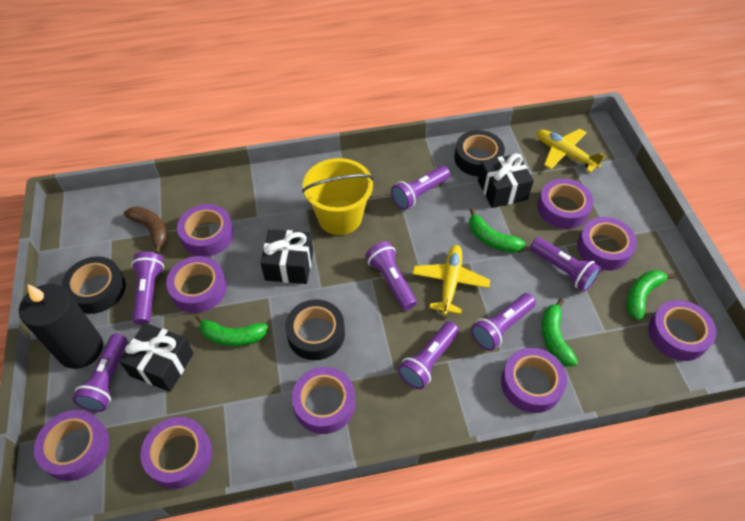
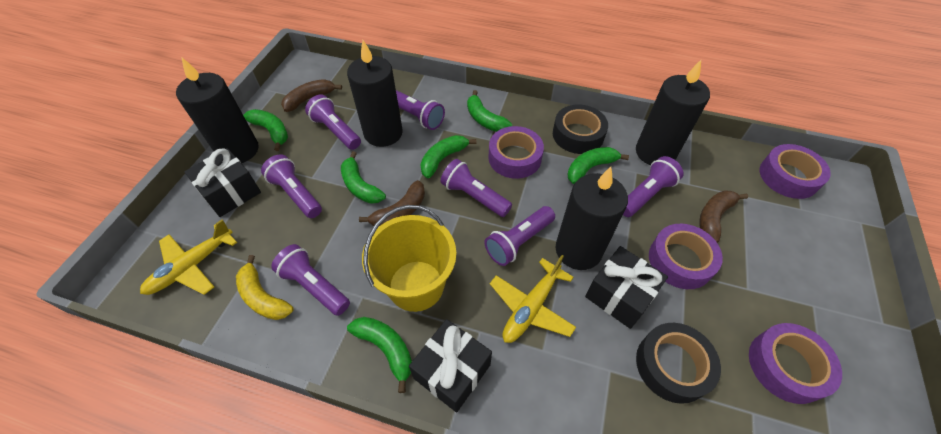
black candle: [19,284,103,369] = 1 -> [176,58,258,163] [347,40,403,147] [555,167,628,270] [636,60,710,165] = 4
black tape: [62,256,126,314] [285,299,345,360] [454,130,505,177] = 3 -> [553,104,608,154] [636,323,721,404] = 2
brown banana: [124,206,168,254] = 1 -> [281,79,342,112] [359,180,425,226] [699,190,748,243] = 3
green banana: [196,314,268,346] [469,208,525,253] [541,299,578,366] [626,270,675,320] = 4 -> [243,109,288,151] [341,151,386,204] [347,317,412,393] [420,135,476,178] [467,90,512,132] [568,147,629,184] = 6
purple tape: [34,410,109,481] [140,417,212,489] [166,256,227,313] [177,204,234,257] [292,367,355,434] [501,348,567,413] [537,179,593,229] [577,217,637,271] [648,300,717,361] = 9 -> [488,126,544,179] [649,224,723,289] [749,323,842,404] [759,144,831,199] = 4
yellow banana: none = 0 -> [236,255,294,320] = 1

